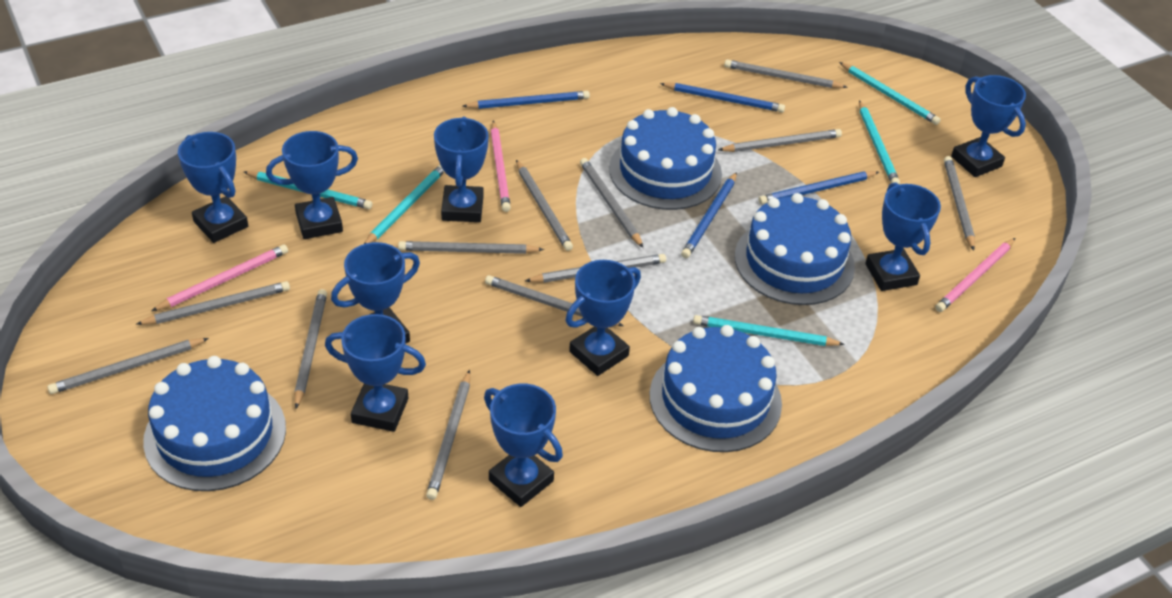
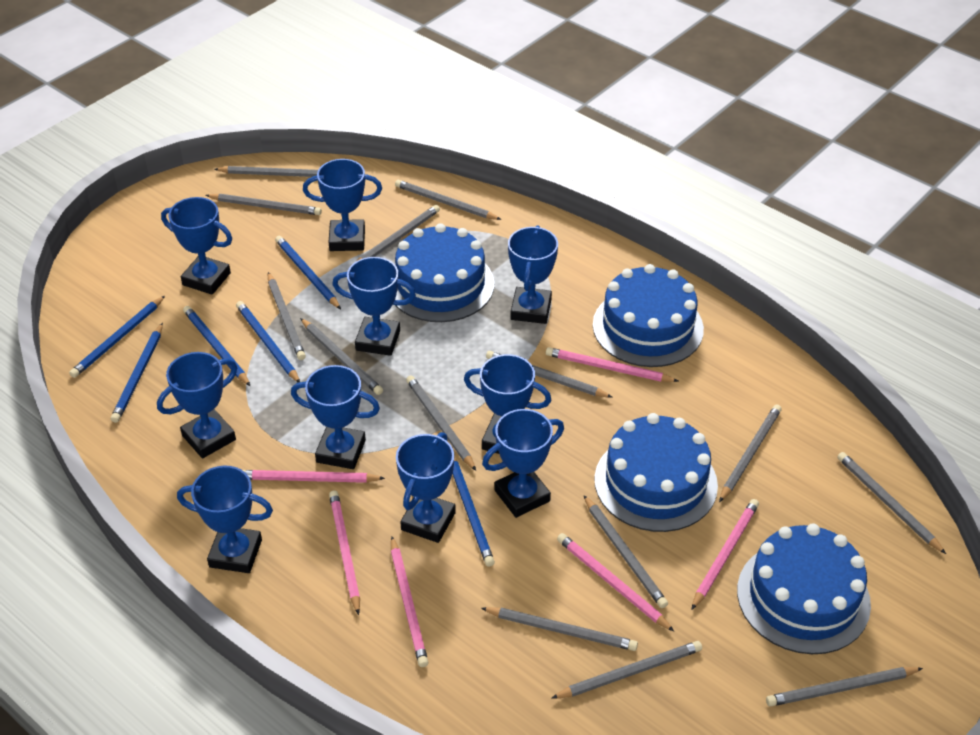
blue pencil: [462,91,590,109] [660,83,785,112] [681,172,737,258] [758,171,879,204] = 4 -> [69,296,165,378] [111,323,163,423] [183,306,250,386] [236,301,300,383] [275,236,341,309] [452,457,495,567] = 6
blue trophy: [178,132,248,243] [266,131,358,239] [325,314,426,432] [331,242,420,344] [434,117,488,222] [484,383,563,507] [565,260,641,376] [865,182,941,291] [951,75,1026,177] = 9 -> [157,352,237,458] [161,197,232,295] [177,466,273,573] [291,365,380,469] [303,159,382,251] [332,257,416,356] [396,432,456,543] [464,354,551,454] [482,409,564,518] [508,225,558,324] = 10
grey pencil: [47,338,209,394] [136,281,290,325] [294,289,327,408] [398,241,544,254] [426,370,470,500] [485,275,624,326] [516,160,573,251] [525,254,666,283] [580,158,643,248] [718,129,842,152] [724,59,848,88] [944,156,975,251] = 12 -> [205,194,322,215] [215,166,318,177] [268,272,306,360] [300,318,383,395] [357,205,440,261] [395,180,502,220] [406,375,476,471] [481,607,638,651] [486,351,613,398] [551,641,702,699] [584,495,668,608] [719,404,782,502] [766,667,923,707] [837,452,946,554] = 14
pink pencil: [151,244,288,311] [491,121,511,212] [935,238,1015,312] = 3 -> [243,470,385,483] [329,491,360,615] [391,537,428,667] [546,347,678,382] [557,533,674,631] [691,499,759,610] = 6
turquoise pencil: [244,171,372,209] [364,165,444,244] [693,315,845,346] [839,62,940,125] [859,100,900,184] = 5 -> none = 0

